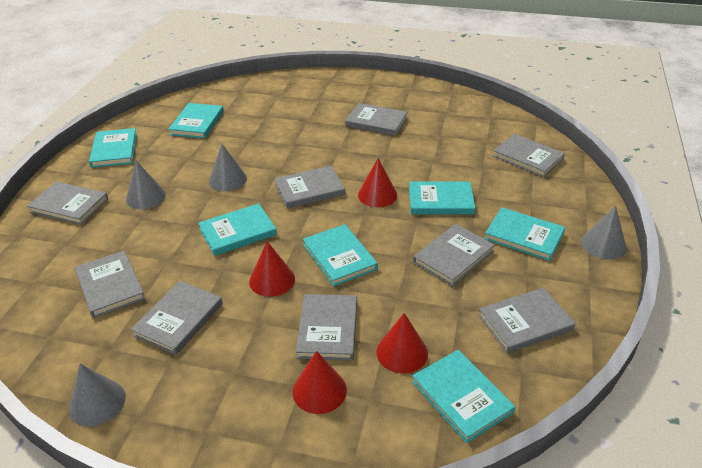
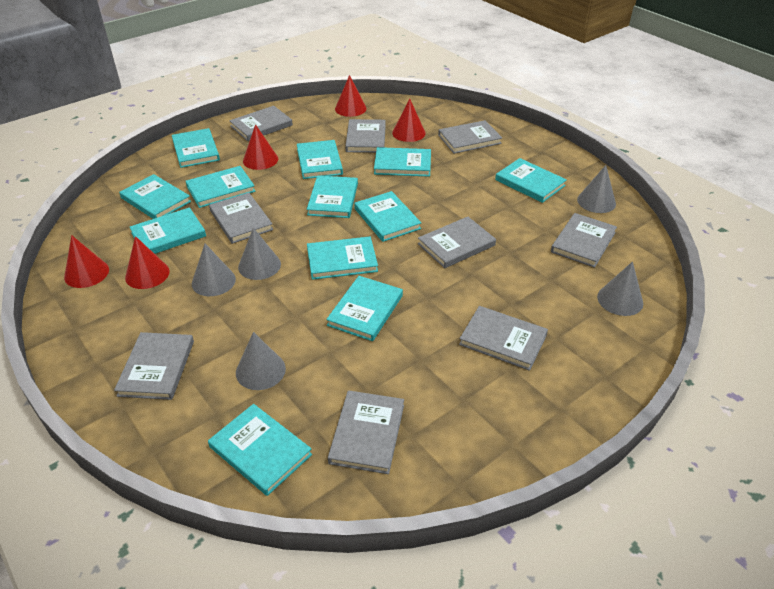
grey cone: [69,363,126,427] [126,161,166,209] [209,144,247,191] [581,206,627,260] = 4 -> [192,244,236,296] [236,332,286,390] [238,228,281,280] [577,165,616,213] [597,261,643,316] = 5
red cone: [249,241,295,297] [293,351,347,414] [358,158,397,207] [377,313,428,373] = 4 -> [64,235,109,288] [125,236,170,289] [243,124,278,170] [335,75,367,117] [392,99,426,142] = 5
turquoise book: [89,128,137,168] [168,103,223,138] [198,203,277,256] [303,224,378,286] [409,182,476,215] [412,350,515,443] [484,207,565,261] = 7 -> [119,174,191,219] [129,207,206,254] [172,128,220,168] [186,166,255,208] [208,404,312,496] [297,140,343,179] [307,175,358,218] [307,237,378,280] [326,276,403,341] [354,191,421,242] [374,147,431,177] [495,158,567,203] = 12

